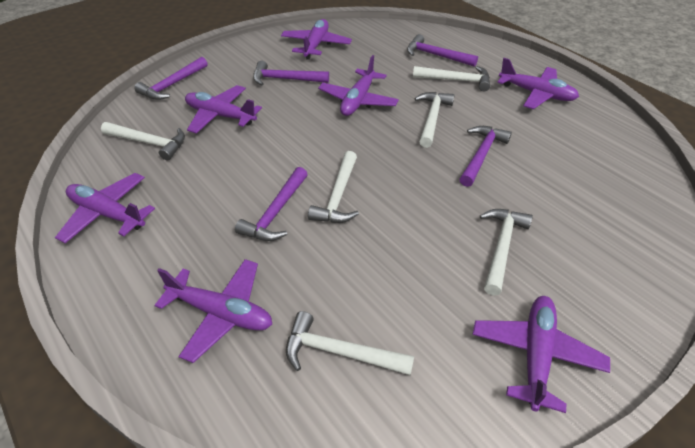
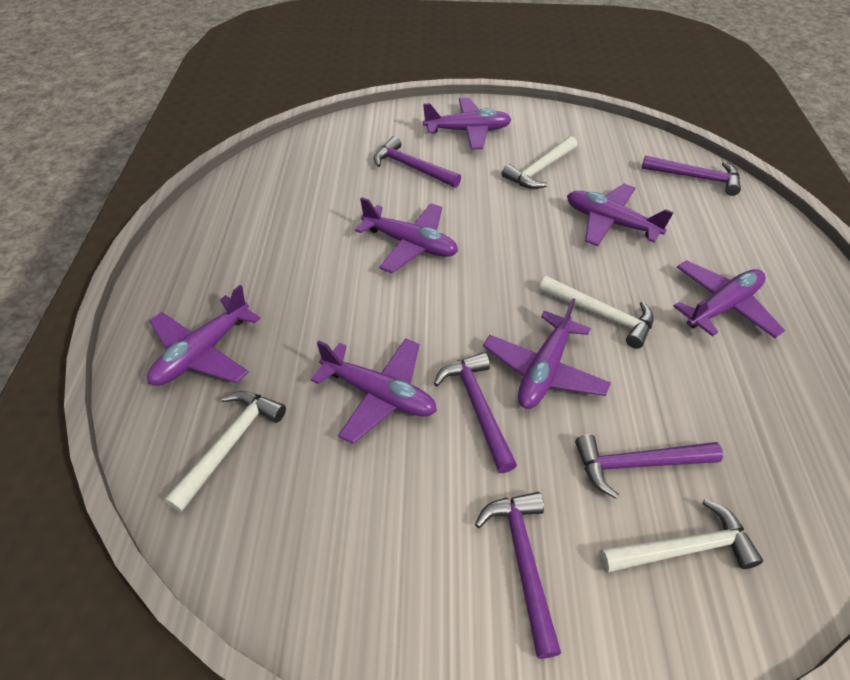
white hammer: [101,122,185,161] [286,311,414,375] [308,151,359,223] [413,66,490,91] [414,92,455,148] [480,209,533,296] = 6 -> [164,391,286,512] [502,136,577,189] [539,276,654,349] [599,499,763,572] = 4

